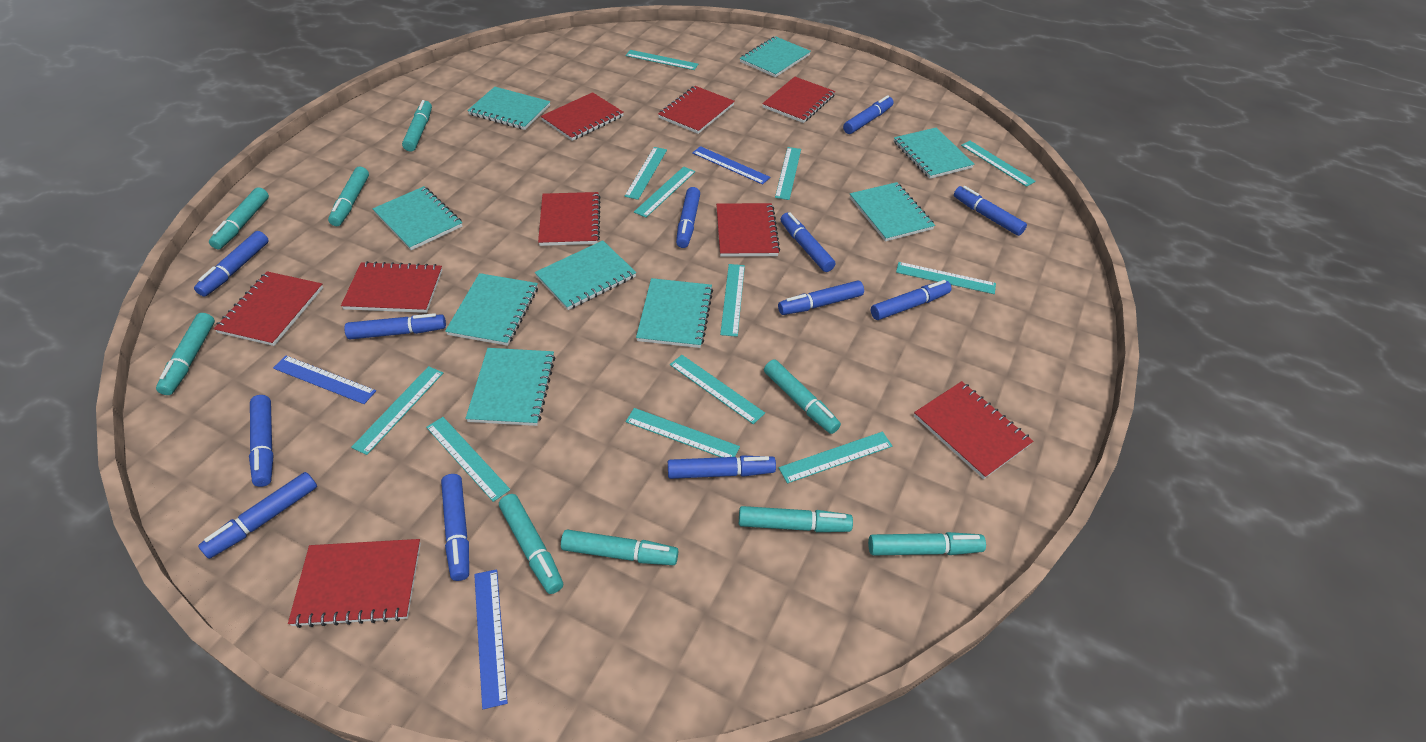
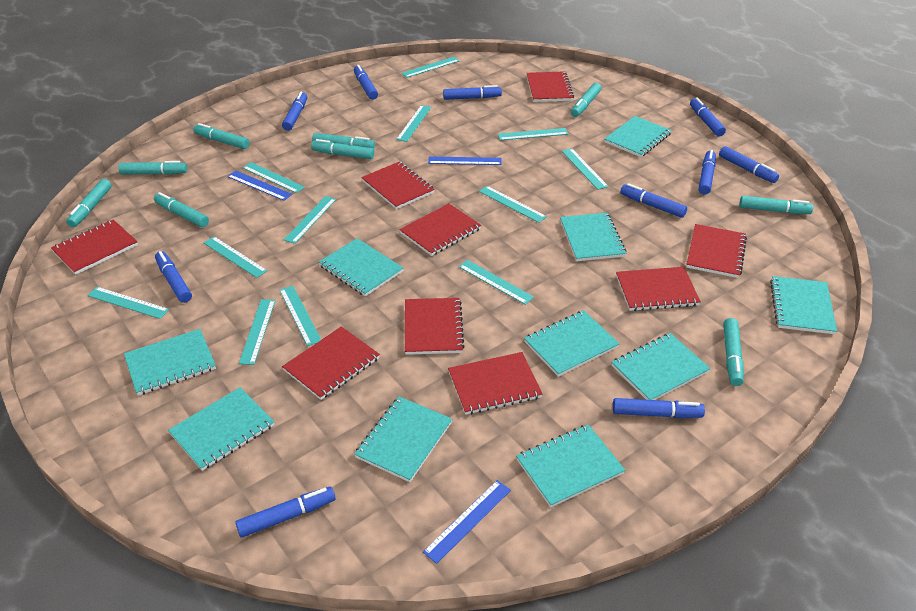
blue marker: [194,231,269,297] [198,472,317,559] [249,395,274,487] [344,313,446,339] [441,474,469,581] [668,455,776,479] [676,187,700,248] [778,280,864,315] [780,212,835,272] [843,95,894,134] [871,280,952,320] [954,186,1027,236] = 12 -> [155,251,192,303] [235,487,336,538] [282,91,307,131] [354,65,378,100] [443,85,502,100] [613,398,705,418] [620,183,687,218] [690,97,726,137] [698,150,716,194] [719,146,779,183] = 10
turquoise notebook: [373,186,463,250] [445,273,538,346] [465,348,555,426] [467,87,550,130] [535,240,637,310] [636,278,713,348] [740,36,811,77] [850,182,935,242] [893,128,974,179] = 9 -> [124,329,216,395] [168,387,274,471] [319,238,404,296] [354,396,452,482] [516,424,625,507] [524,310,620,377] [560,213,626,261] [604,116,672,157] [611,333,710,400] [770,276,837,334] = 10

